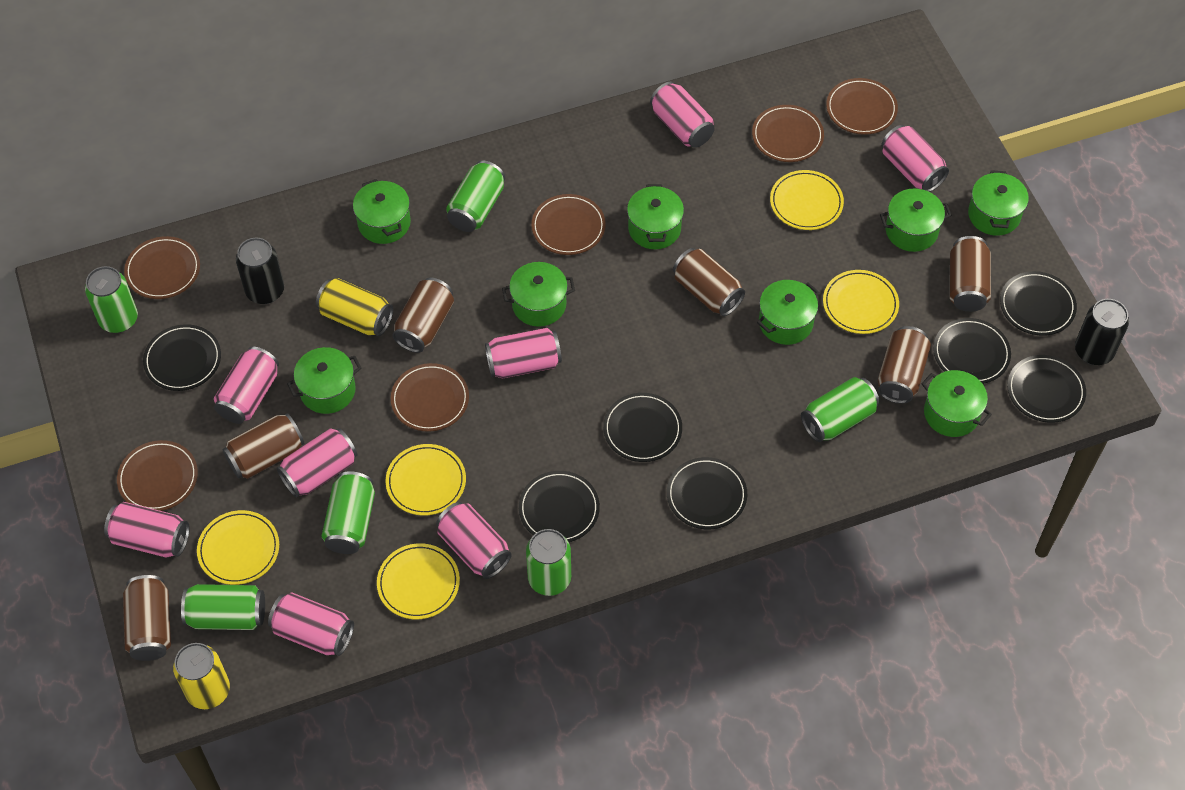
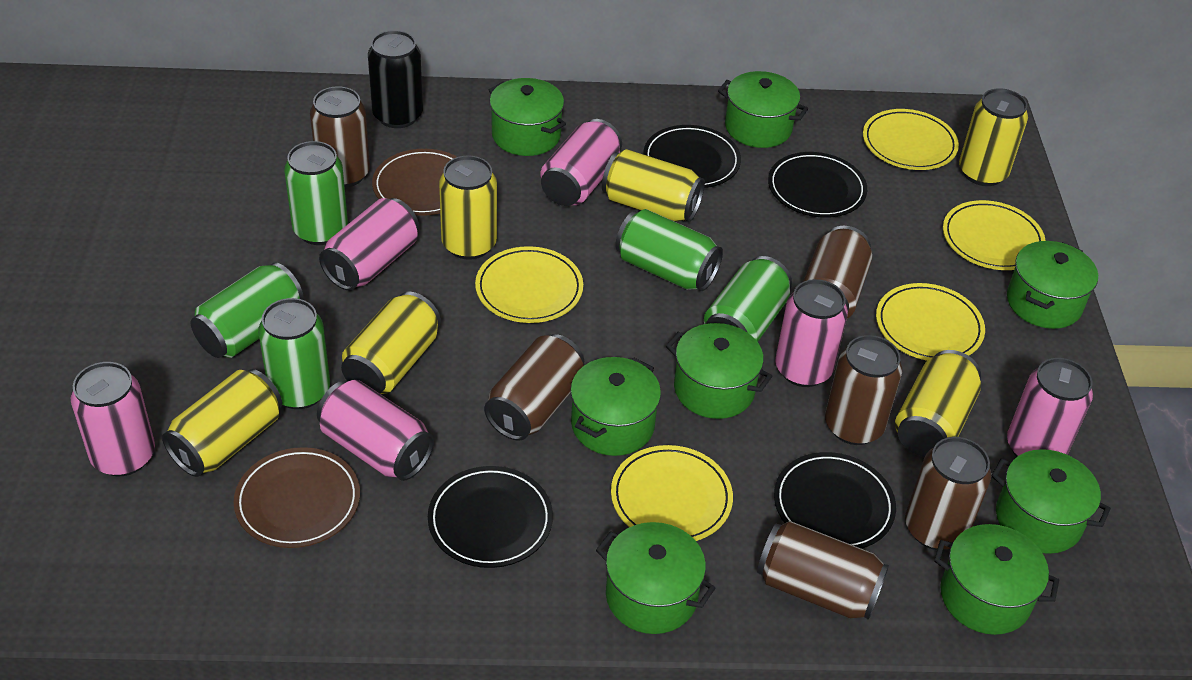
black can: [236,238,284,304] [1075,299,1129,365] = 2 -> [368,30,423,128] = 1
black plate: [143,324,221,391] [519,471,600,542] [603,393,682,462] [667,457,747,529] [933,318,1011,384] [1000,271,1077,336] [1007,355,1086,423] = 7 -> [428,466,553,568] [643,125,741,188] [768,152,867,218] [774,452,896,549] = 4
brown plate: [117,440,198,511] [124,236,200,299] [391,363,469,432] [531,194,606,255] [752,105,824,162] [826,78,898,135] = 6 -> [234,447,360,548] [372,149,457,216] = 2
green can: [85,266,138,333] [181,584,265,630] [322,471,375,554] [446,160,505,232] [526,529,571,596] [801,377,879,442] = 6 -> [191,262,304,358] [258,298,330,409] [284,141,348,245] [615,209,723,291] [704,256,792,342] = 5
pink can: [104,502,190,557] [214,346,279,424] [268,593,354,656] [276,428,357,498] [436,502,512,579] [485,328,562,379] [650,82,715,148] [882,125,949,192] = 8 -> [71,362,155,476] [317,380,434,481] [319,198,419,291] [541,119,622,206] [775,279,848,387] [1007,358,1093,457] = 6
yellow can: [173,643,230,709] [316,278,393,336] = 2 -> [162,369,282,477] [341,292,441,394] [439,155,497,260] [602,149,705,222] [895,350,981,457] [959,88,1028,186] = 6

